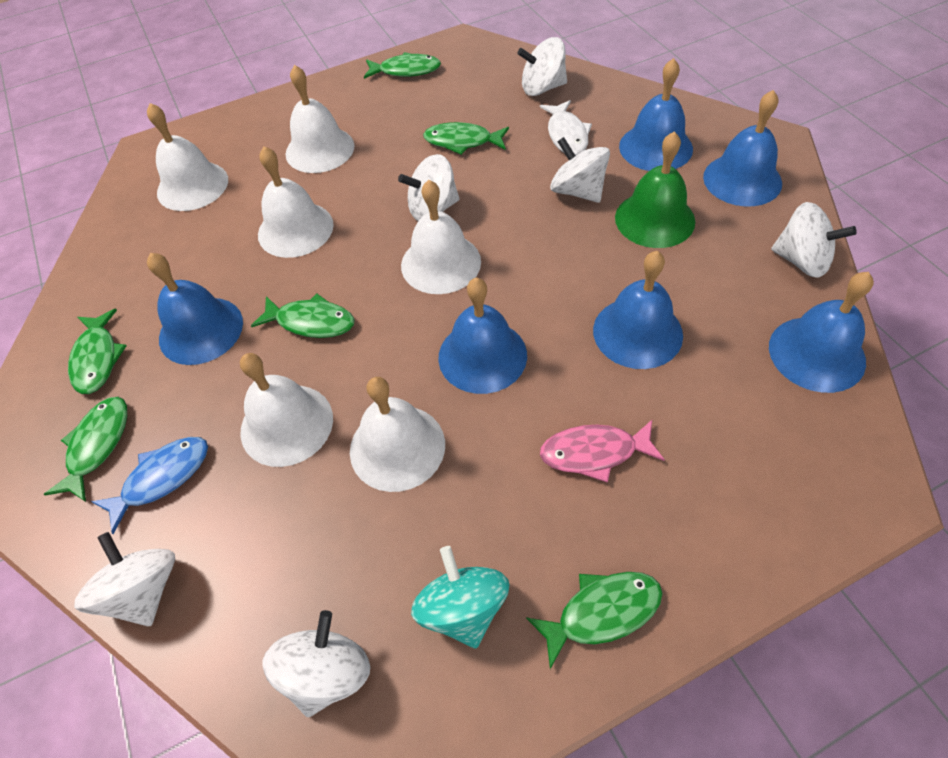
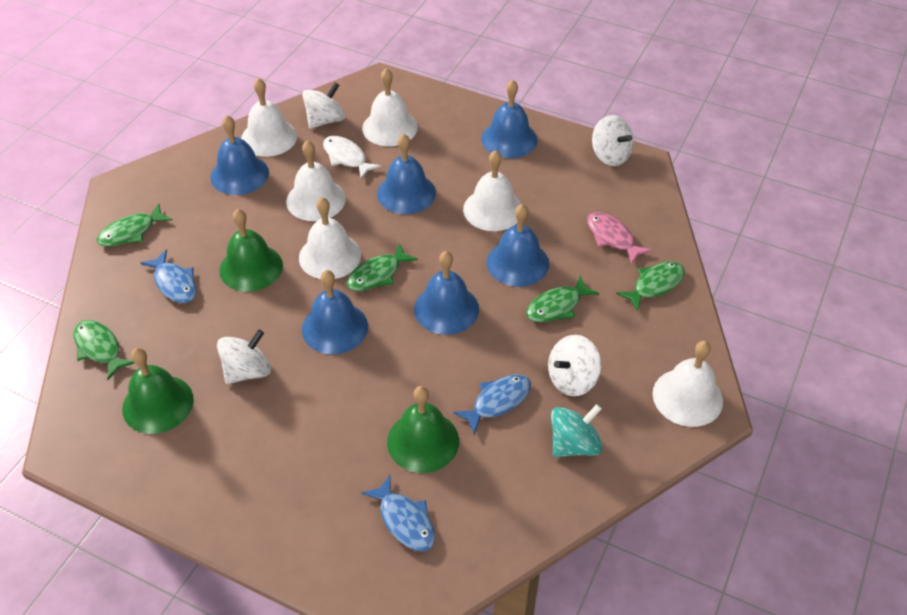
blue fish: [91,437,208,534] = 1 -> [141,249,196,303] [362,475,435,552] [453,374,531,435] = 3
green bell: [615,131,695,248] = 1 -> [122,348,194,434] [219,209,283,292] [387,386,459,473] = 3
green fish: [44,397,127,502] [68,309,127,394] [251,294,354,338] [364,52,441,79] [423,122,509,155] [526,572,663,669] = 6 -> [73,320,134,380] [97,204,172,247] [346,243,418,291] [526,275,599,322] [616,261,685,312] = 5
white spinning top: [74,532,175,626] [263,610,370,717] [398,154,459,221] [517,37,567,96] [550,137,610,203] [771,202,857,278] = 6 -> [217,330,271,384] [302,82,345,129] [548,335,601,396] [592,115,634,166] = 4

